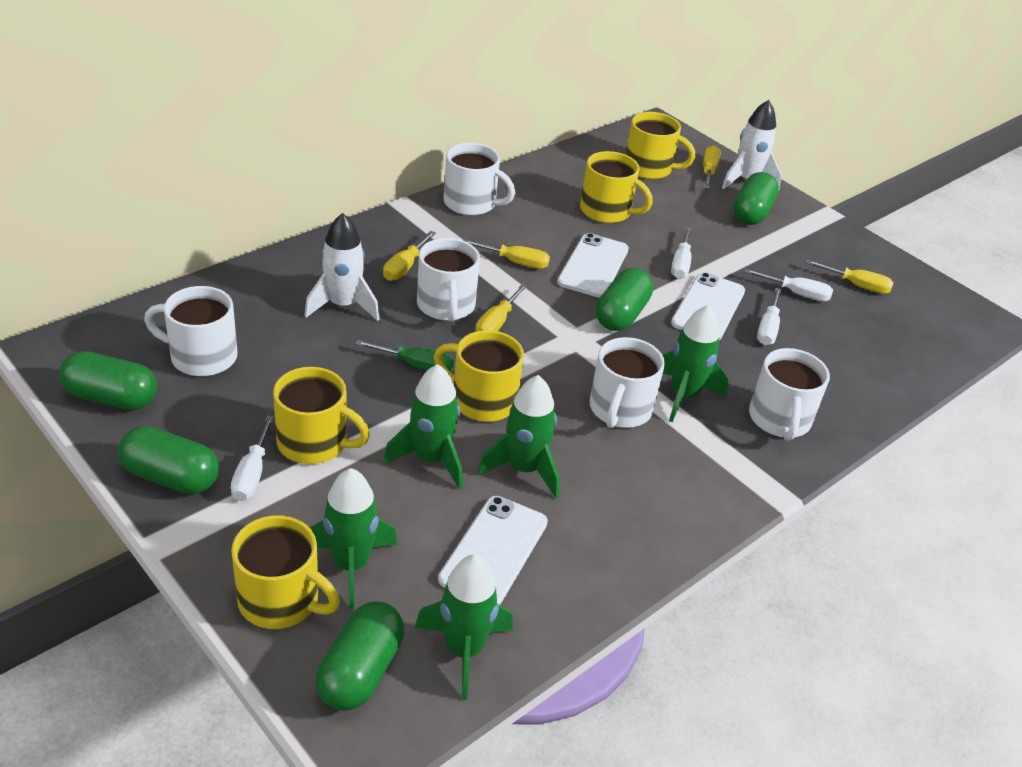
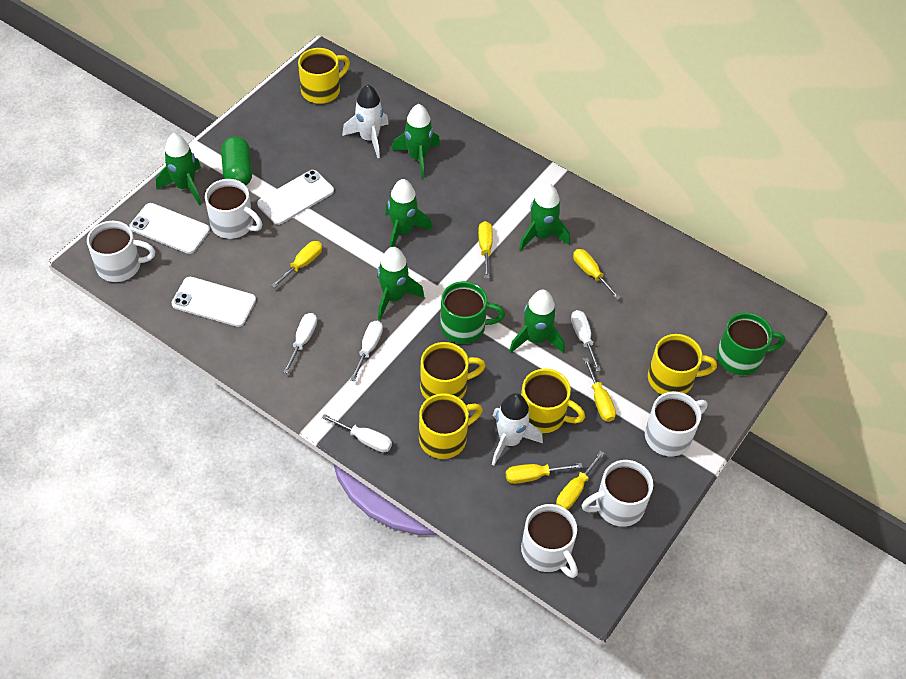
green capsule: [59,351,157,410] [118,426,219,494] [316,602,404,711] [596,268,653,331] [733,172,779,225] = 5 -> [221,136,252,186] = 1
green mug: none = 0 -> [440,281,505,344] [717,313,785,375] = 2
green rocket: [309,468,397,609] [383,364,463,489] [415,555,513,700] [477,375,560,498] [663,305,729,422] = 5 -> [156,133,201,205] [377,247,424,320] [385,179,432,247] [392,104,440,178] [509,290,564,353] [519,184,570,251] = 6
green screwdriver: [355,340,454,371] = 1 -> none = 0
yellow screwdriver: [383,231,436,281] [464,239,550,269] [475,284,527,331] [703,145,721,189] [806,260,894,294] = 5 -> [271,241,322,288] [478,221,493,278] [505,463,583,484] [556,451,605,510] [573,249,621,300] [584,358,616,422] = 6

